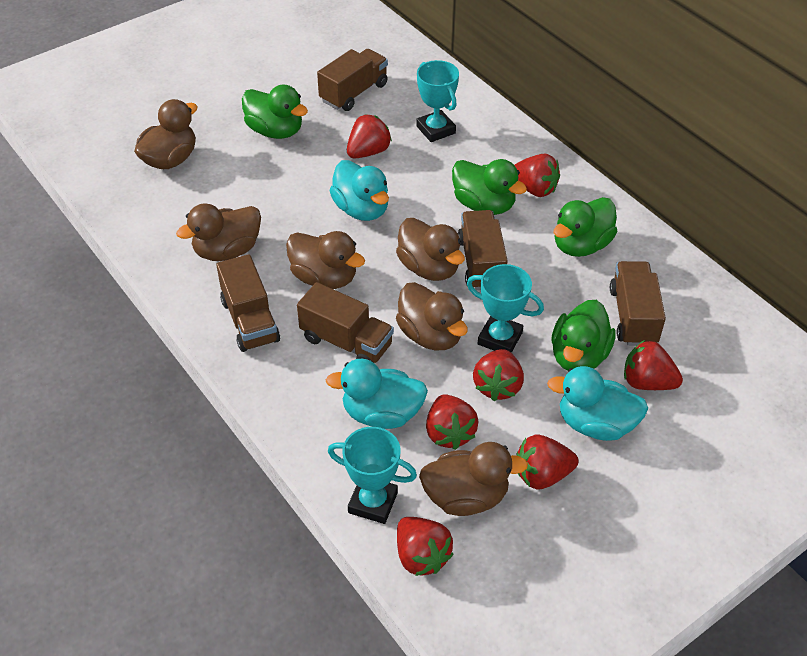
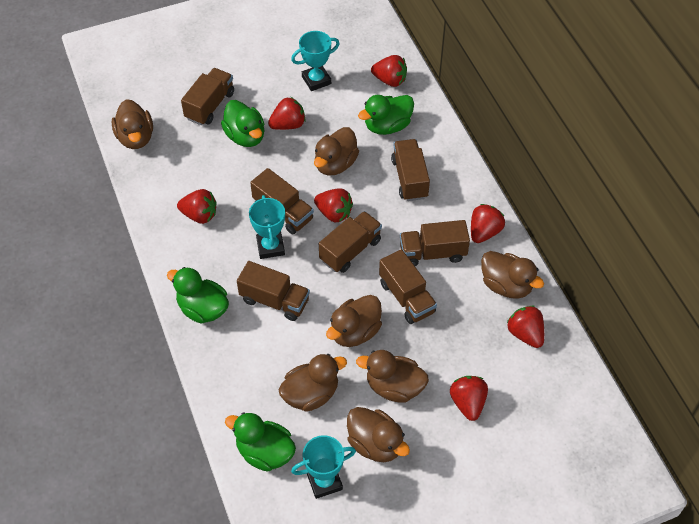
brown duck: [134,99,198,169] [176,203,261,261] [286,231,365,289] [396,218,465,281] [396,282,468,350] [419,442,528,516] = 6 -> [112,99,153,149] [279,354,347,412] [314,127,359,176] [326,295,382,347] [347,407,410,462] [356,350,429,403] [481,251,544,299] = 7
brown truck: [217,254,280,352] [297,282,394,363] [317,49,388,111] [458,210,508,290] [610,261,666,346] = 5 -> [181,68,234,125] [237,261,310,321] [250,168,314,234] [319,211,382,273] [379,249,437,324] [391,139,430,201] [400,220,470,266] = 7
turquoise duck: [326,359,428,429] [329,160,389,221] [547,366,648,441] = 3 -> none = 0

